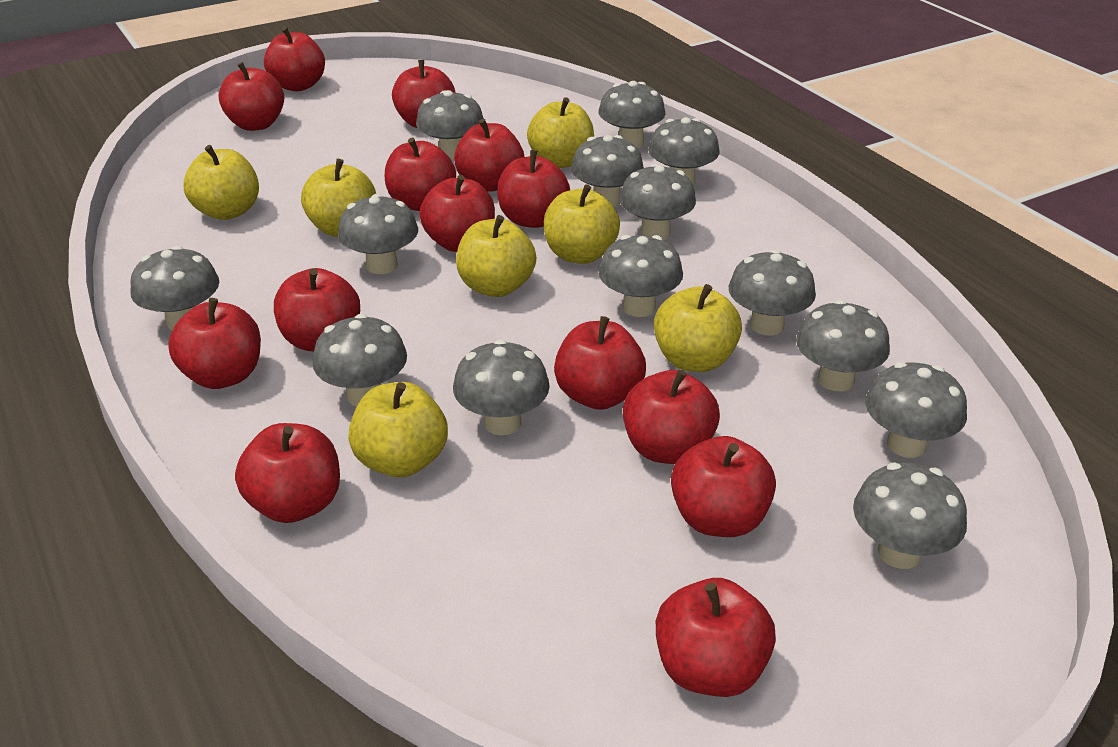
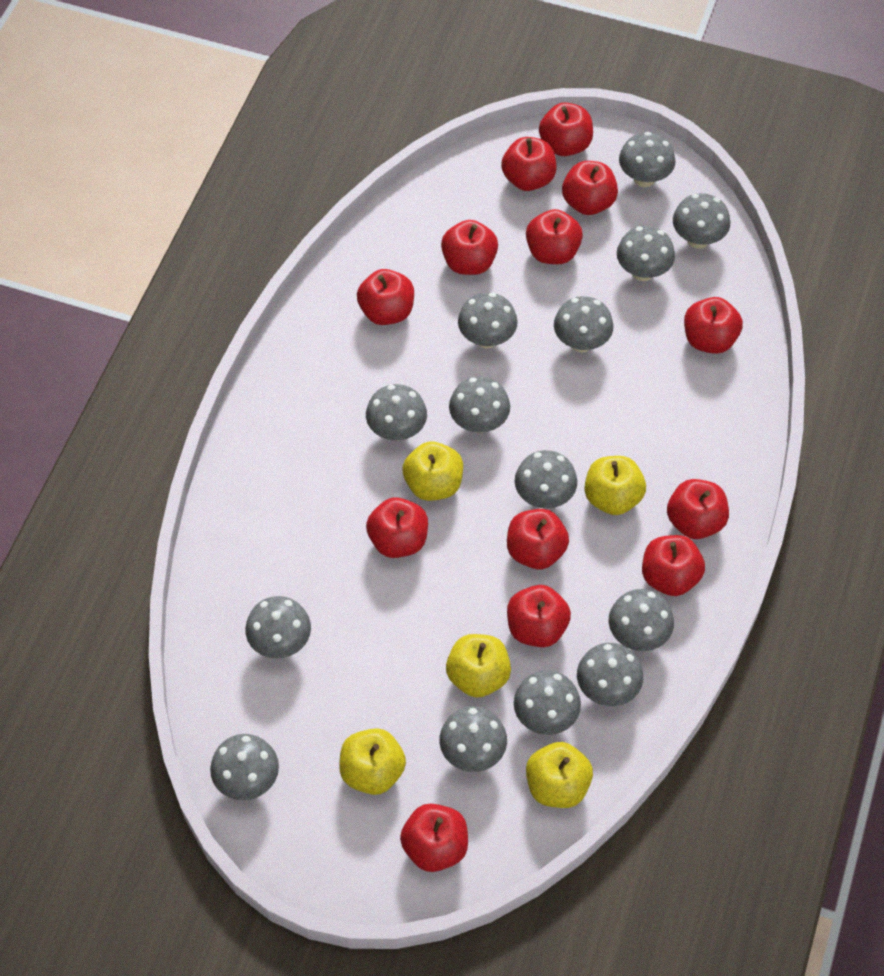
red apple: [168,298,261,389] [219,62,284,131] [235,423,340,523] [264,27,325,91] [274,268,360,351] [385,138,456,211] [392,60,456,128] [419,175,495,252] [454,119,524,192] [497,150,570,228] [554,316,646,410] [623,370,720,464] [656,578,776,697] [671,436,776,537] = 14 -> [357,269,414,325] [366,497,428,558] [400,804,468,872] [441,220,498,275] [501,137,557,191] [507,509,569,569] [507,585,571,647] [526,209,583,264] [539,102,593,156] [562,161,618,215] [642,535,705,596] [667,479,729,539] [684,297,743,354] = 13
yellow apple: [184,145,259,220] [301,159,376,237] [348,382,448,477] [456,215,536,297] [527,97,594,168] [544,184,620,264] [654,284,742,372] = 7 -> [339,728,406,795] [402,442,463,501] [446,634,511,698] [526,742,593,808] [585,456,646,515] = 5

